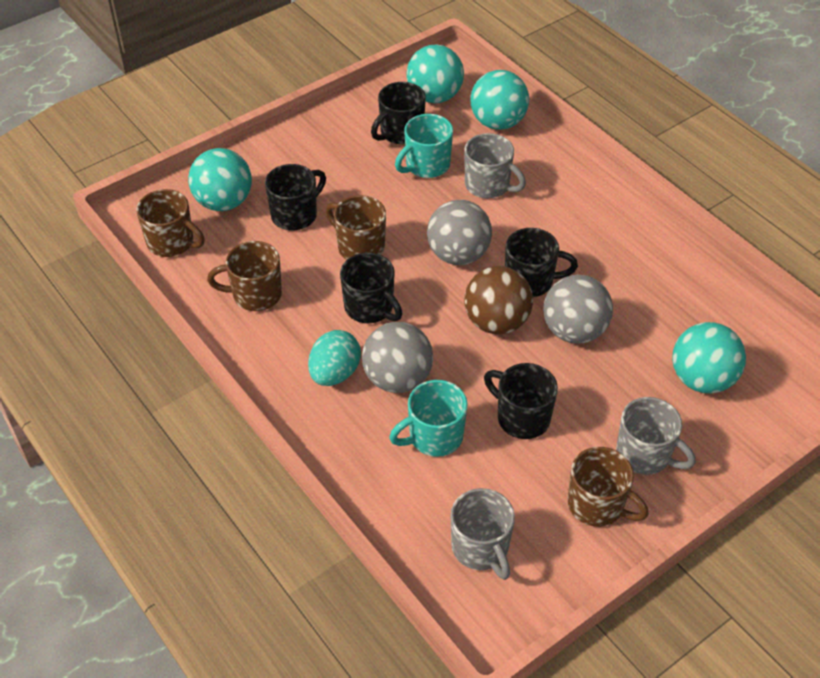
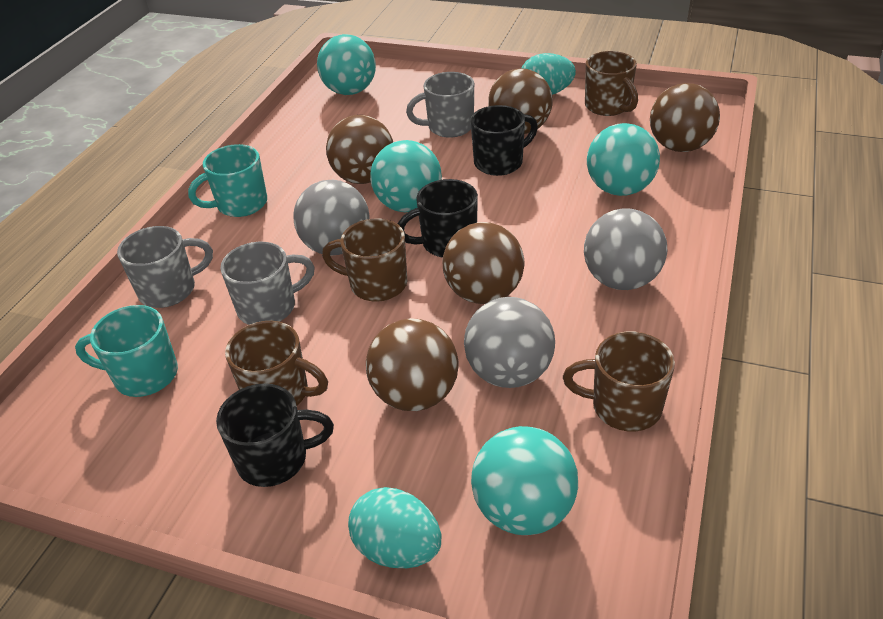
black mug: [265,164,326,230] [340,253,402,323] [371,82,426,144] [484,363,558,439] [505,228,578,297] = 5 -> [216,383,334,487] [398,179,478,258] [471,105,538,176] = 3
brown ball: [464,266,533,334] = 1 -> [326,115,393,184] [366,318,459,411] [442,222,524,304] [488,68,553,134] [650,83,720,152] = 5
turquoise egg: [308,330,361,386] = 1 -> [348,487,441,568] [521,53,576,95] = 2

